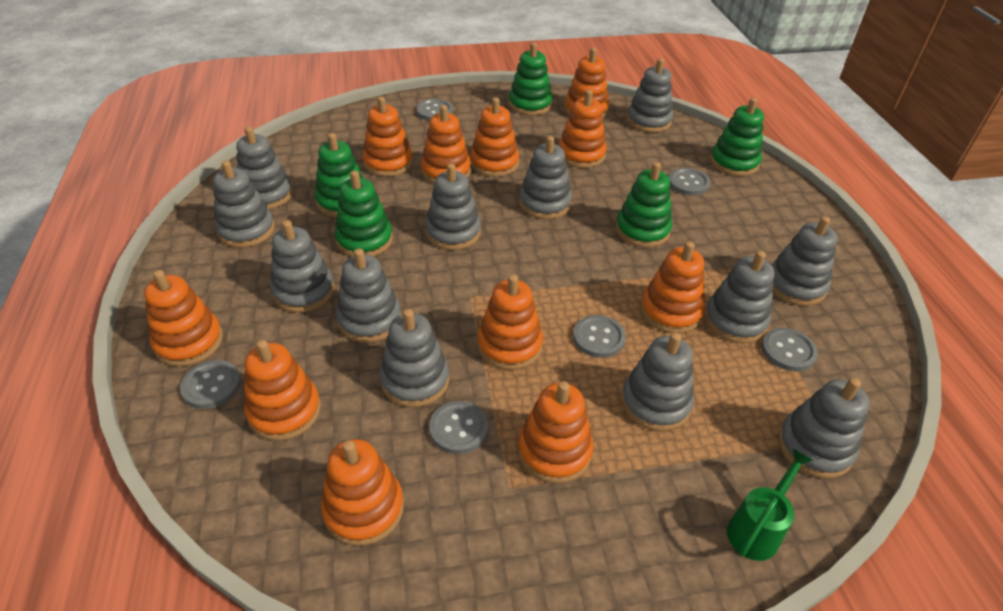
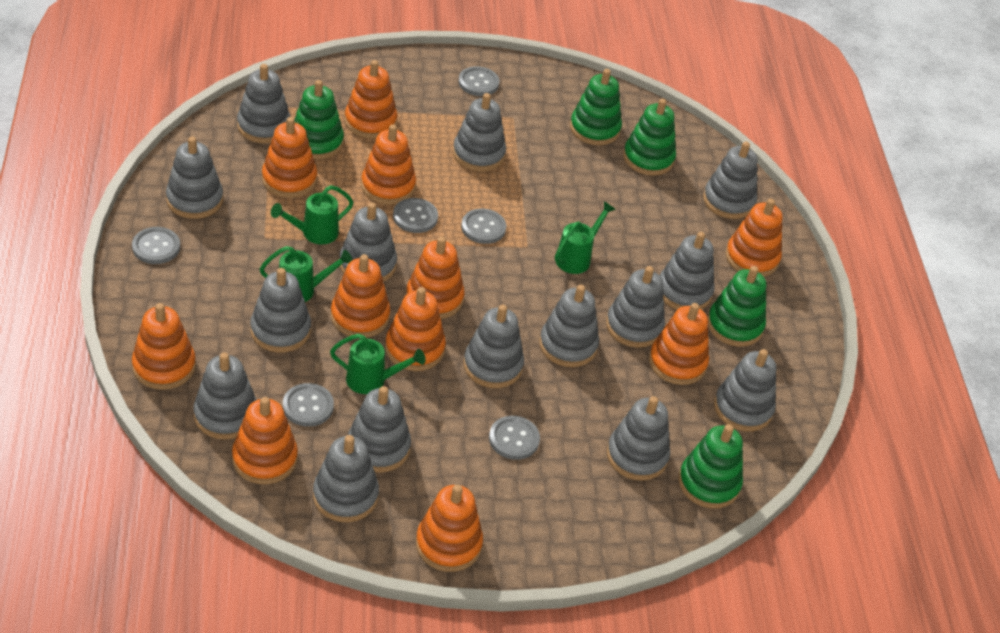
green watering can: [727,448,813,561] = 1 -> [260,246,352,302] [271,185,354,244] [330,334,425,394] [555,201,616,274] = 4
grey stacking toy: [213,160,275,248] [236,126,293,209] [270,220,335,313] [336,248,401,343] [380,309,449,407] [425,163,481,250] [519,136,572,219] [621,332,694,431] [627,58,673,133] [704,251,774,344] [771,216,837,306] [778,378,869,478] = 12 -> [166,137,223,219] [194,352,257,440] [237,64,291,143] [250,268,311,353] [313,435,379,522] [340,202,397,282] [348,386,411,473] [453,93,506,172] [463,305,524,388] [539,285,599,367] [606,266,665,348] [607,396,670,481] [660,232,715,310] [703,141,758,219] [714,349,776,432] = 15

